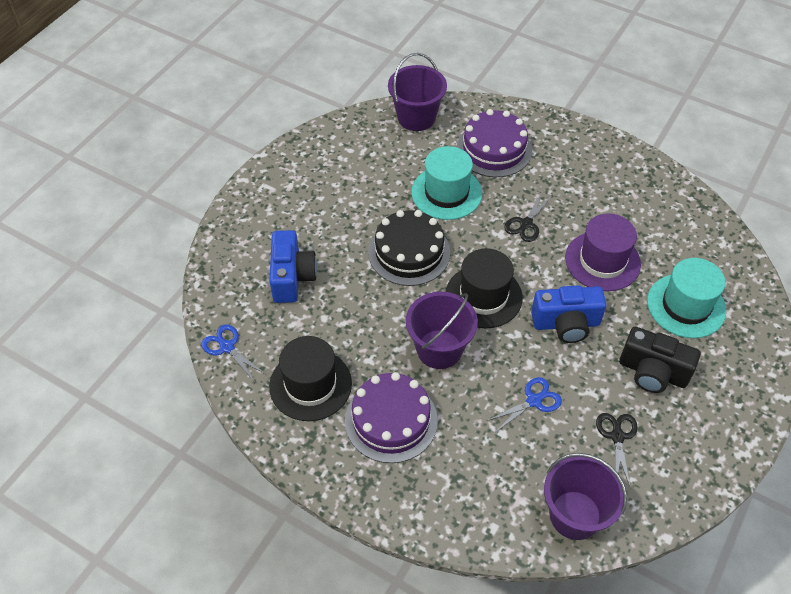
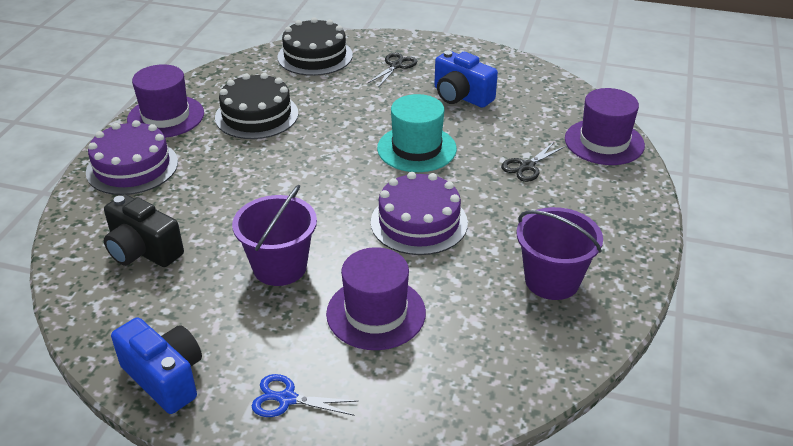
black cake: [368,210,450,286] = 1 -> [215,73,298,139] [277,17,353,76] = 2
black hat: [269,336,352,421] [446,248,523,328] = 2 -> none = 0
blue scissors: [201,324,265,382] [487,377,562,432] = 2 -> [251,374,358,417] = 1
purple bucket: [388,53,447,131] [406,292,478,369] [544,453,627,540] = 3 -> [232,185,317,286] [517,207,603,300] = 2
purple hat: [565,213,641,291] = 1 -> [127,64,204,138] [326,247,426,350] [565,88,645,165] = 3
turquoise hat: [411,146,482,220] [647,258,726,338] = 2 -> [377,94,457,172] = 1

